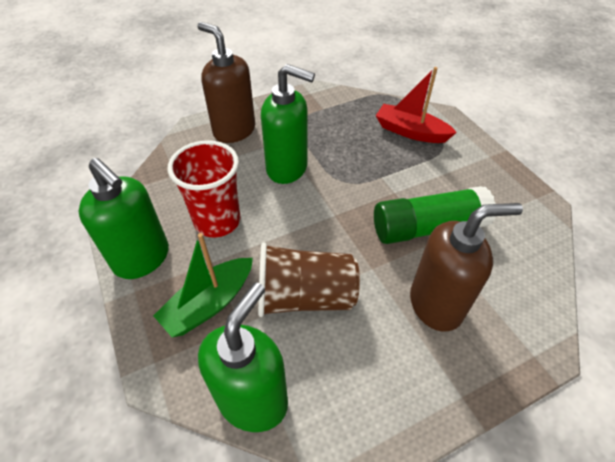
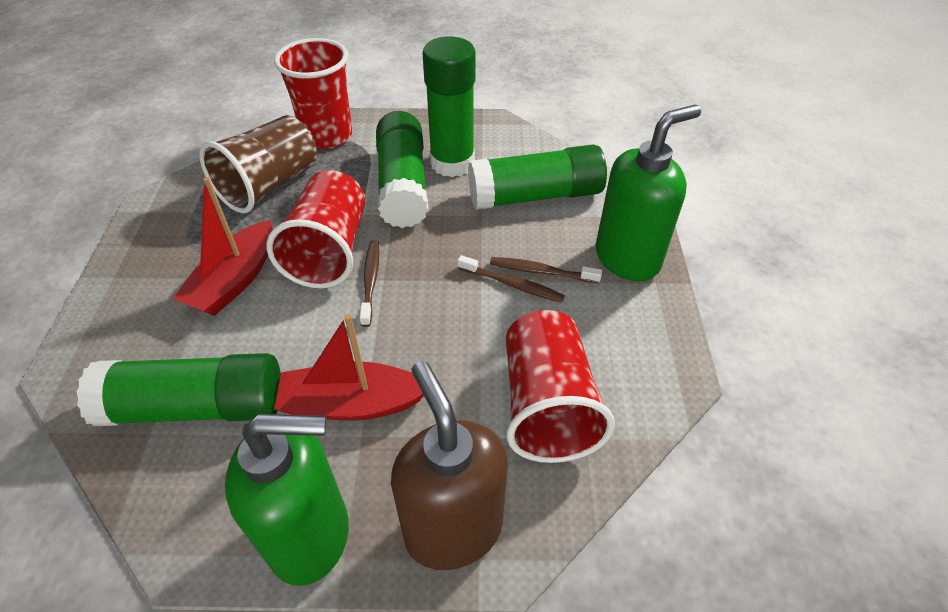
brown soap dispenser: [197,22,255,143] [410,203,523,332] = 2 -> [391,361,508,570] = 1
brown toothbrush: none = 0 -> [360,240,380,327] [458,255,565,303] [490,257,602,283] = 3
green boat: [153,233,253,337] = 1 -> none = 0
green glue stick: [374,186,496,244] = 1 -> [77,353,281,426] [376,111,429,228] [423,37,475,177] [468,144,607,210] = 4
green soap dispenser: [78,158,169,279] [198,282,288,432] [261,64,315,184] = 3 -> [225,414,349,586] [596,105,701,281] = 2
red boat: [376,67,457,143] = 1 -> [173,177,272,316] [274,314,424,421] = 2
red cup: [167,140,241,237] = 1 -> [267,170,366,288] [274,38,352,149] [506,310,615,463] = 3

